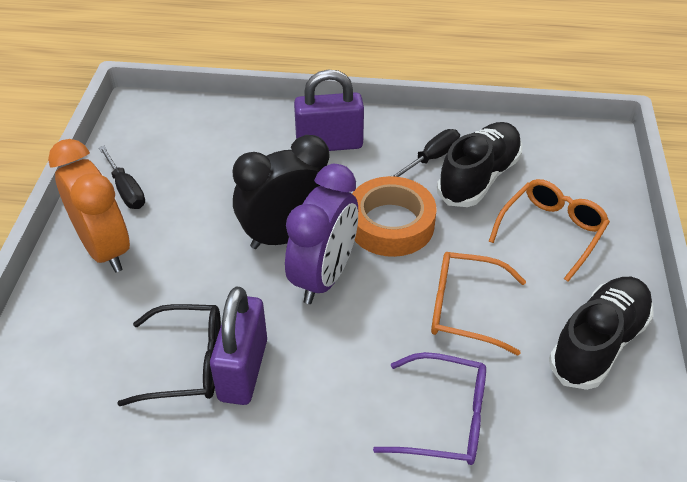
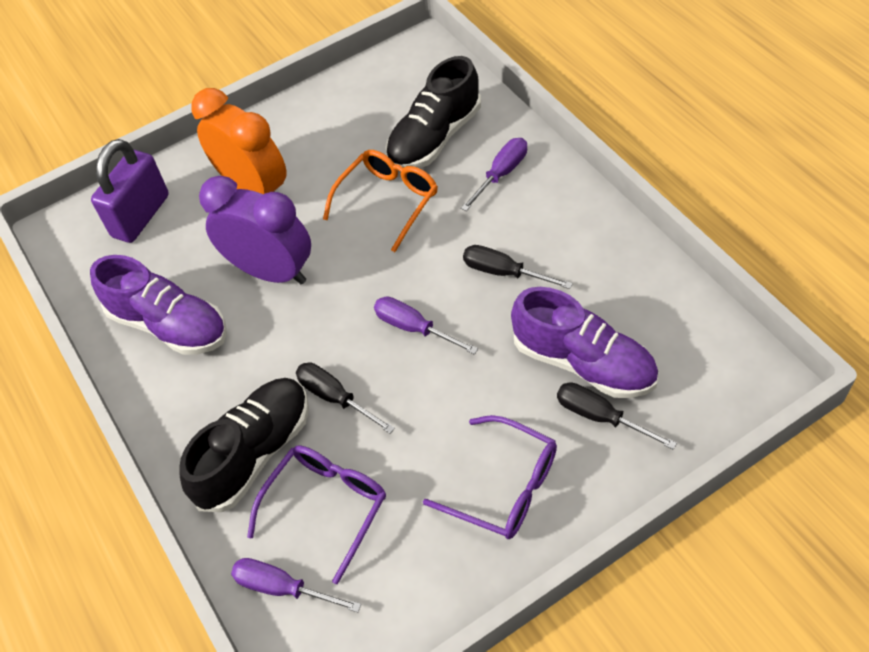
black clock: [233,135,330,249] = 1 -> none = 0
black glasses: [117,304,221,406] = 1 -> none = 0
black screwdriver: [99,146,145,209] [392,129,460,177] = 2 -> [296,362,395,434] [463,245,573,289] [557,382,677,450] = 3
orange glasses: [431,252,526,356] [489,179,610,282] = 2 -> [323,150,438,252] = 1
orange tape: [352,176,436,257] = 1 -> none = 0
purple glasses: [373,352,486,465] = 1 -> [247,446,386,584] [423,415,557,539] = 2
purple padlock: [210,286,267,405] [294,69,364,151] = 2 -> [91,139,169,243] = 1
purple screwdriver: none = 0 -> [231,558,361,612] [374,296,478,355] [461,138,527,211] = 3
purple shoe: none = 0 -> [90,255,227,355] [511,287,658,398] = 2

